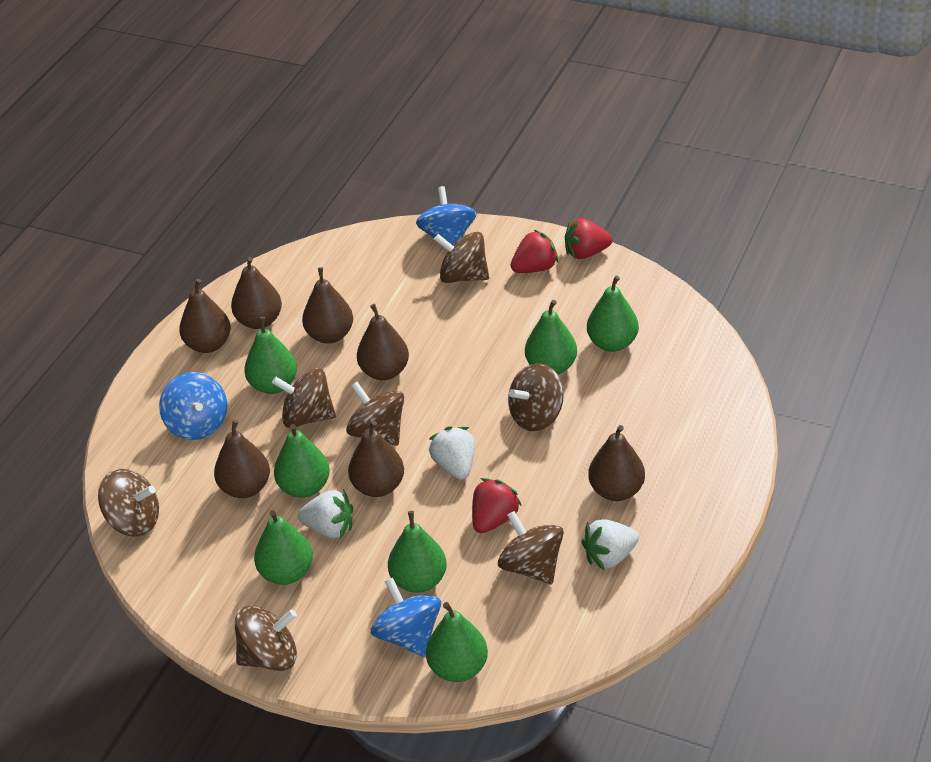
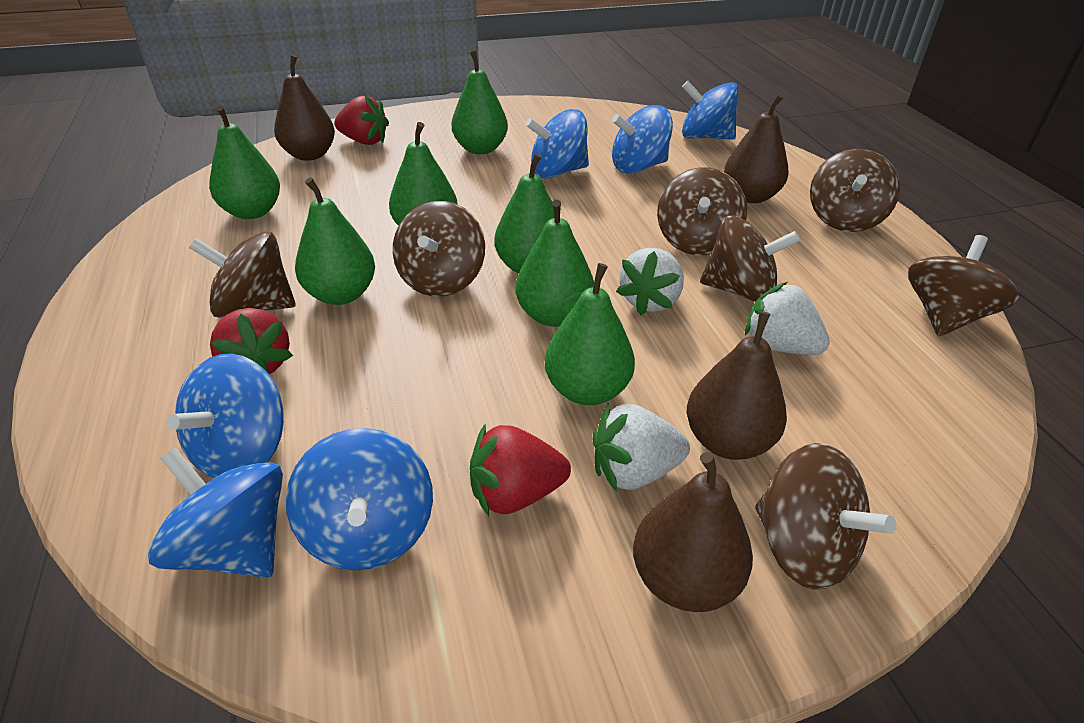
blue spinning top: [159,372,227,440] [371,578,441,657] [416,186,476,245] = 3 -> [148,448,283,578] [167,353,284,478] [286,428,433,570] [526,109,589,179] [612,105,673,174] [682,81,738,140] = 6
brown pear: [179,279,231,353] [214,420,270,498] [231,257,282,329] [302,267,353,344] [348,421,404,497] [357,304,409,380] [588,425,645,501] = 7 -> [274,55,335,161] [633,452,753,612] [687,311,787,460] [724,94,788,203] = 4

